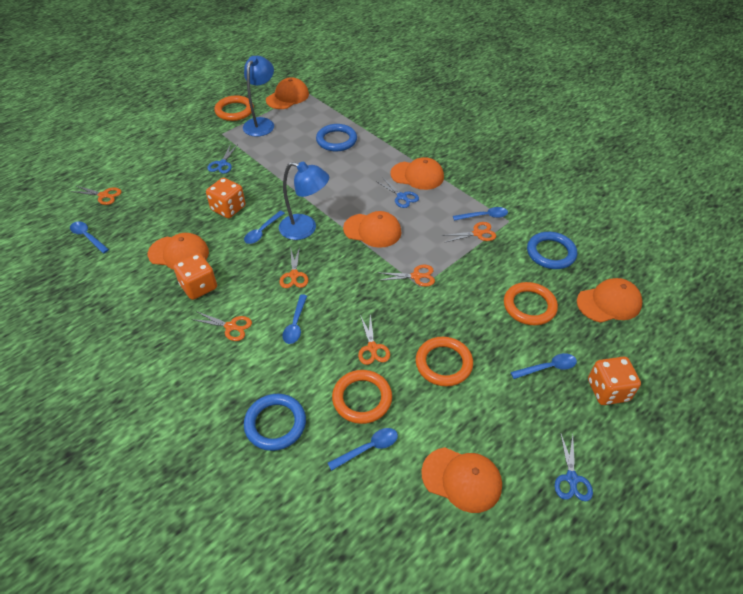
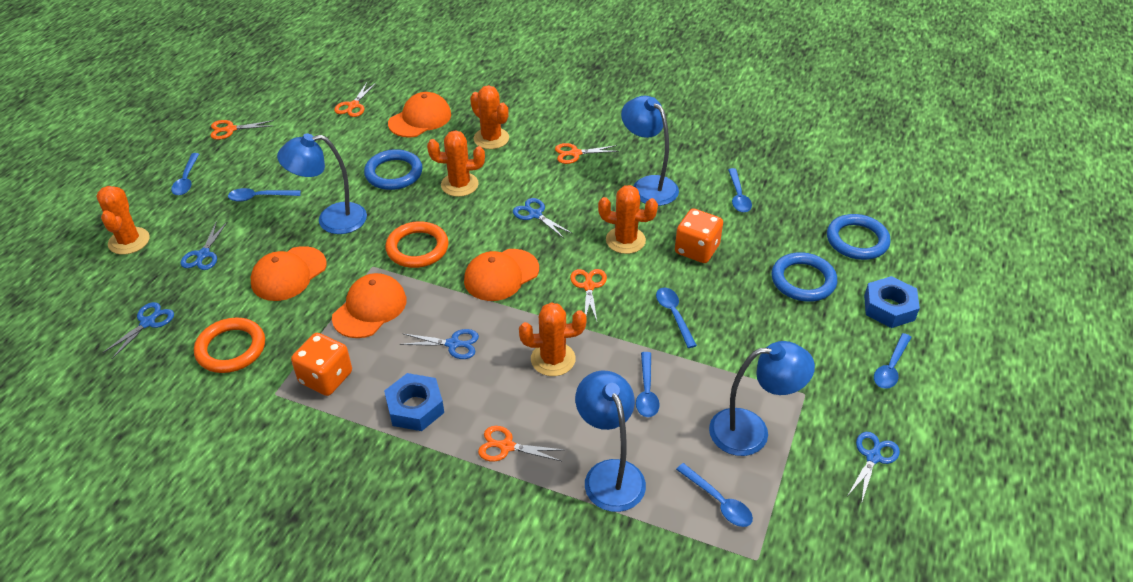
blue lamp: [243,56,274,137] [279,162,329,240] = 2 -> [277,133,367,234] [575,371,646,512] [621,96,679,206] [709,341,815,456] = 4
blue nut: none = 0 -> [384,373,444,431] [864,276,920,328] = 2
blue scissors: [207,144,237,174] [376,177,419,208] [555,432,593,501] = 3 -> [102,302,174,359] [181,221,227,270] [400,329,479,359] [513,198,573,238] [848,432,900,504] = 5
blue spoon: [70,221,109,253] [244,211,285,244] [282,294,307,344] [328,428,398,471] [453,207,508,221] [511,353,577,379] = 6 -> [171,153,199,195] [228,188,301,202] [636,352,660,417] [656,288,697,348] [676,463,753,527] [728,168,752,212] [874,333,912,389] = 7
orange cactus: none = 0 -> [97,186,150,255] [427,130,485,197] [470,85,509,149] [519,302,587,376] [598,185,658,254] = 5
orange cap: [148,233,209,270] [266,77,309,109] [343,211,401,248] [390,157,444,190] [421,447,502,513] [577,278,642,323] = 6 -> [251,246,327,301] [332,273,406,338] [388,92,451,138] [464,249,539,301] = 4
orange dice: [173,253,217,300] [206,177,245,218] [588,357,641,405] = 3 -> [291,333,352,396] [675,209,723,263] = 2
orange ring: [214,95,254,121] [332,370,392,424] [416,337,473,386] [504,282,558,325] = 4 -> [194,318,265,373] [385,221,449,268] = 2
orange scissors: [71,186,122,205] [191,311,252,341] [279,247,309,288] [358,314,390,365] [378,265,435,287] [441,222,496,243] = 6 -> [210,120,274,140] [334,83,376,117] [478,426,564,461] [555,143,619,164] [570,269,607,321] = 5

